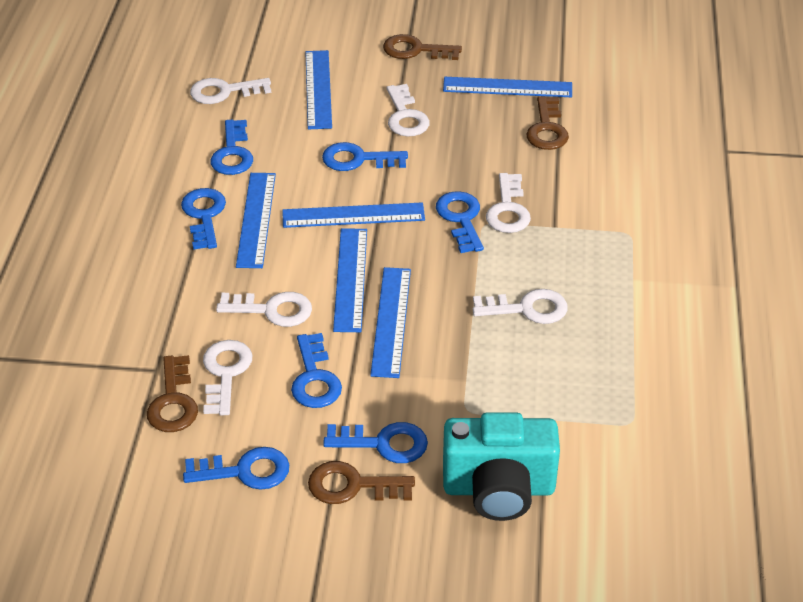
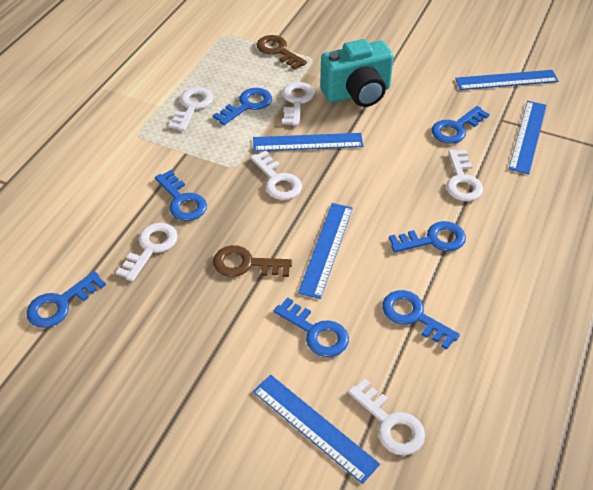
blue ruler: [236,173,276,268] [282,202,425,228] [305,50,332,130] [333,228,367,332] [370,267,411,378] [443,77,572,97] = 6 -> [253,133,363,152] [253,375,380,484] [298,203,353,299] [455,70,559,90] [509,101,547,174] = 5
brown key: [147,355,198,432] [308,461,415,504] [383,34,462,60] [526,96,569,150] = 4 -> [213,245,292,277] [257,35,307,70] = 2

